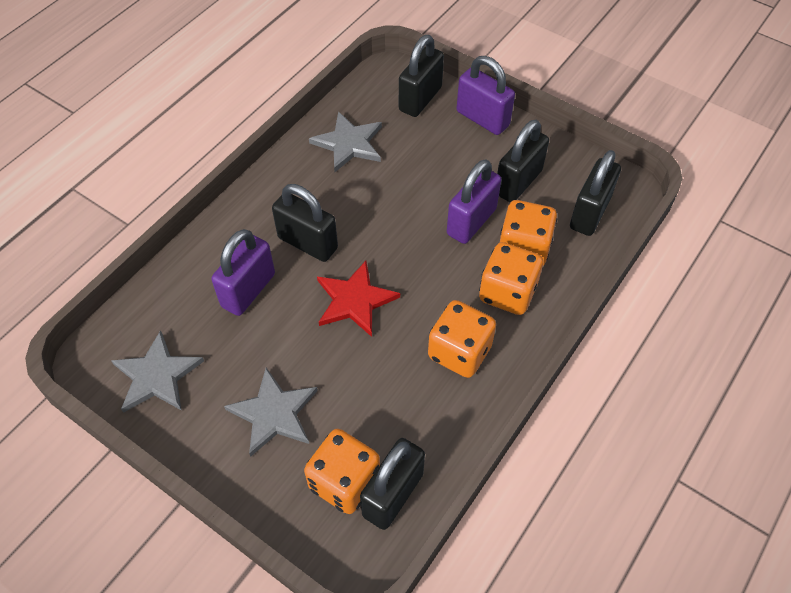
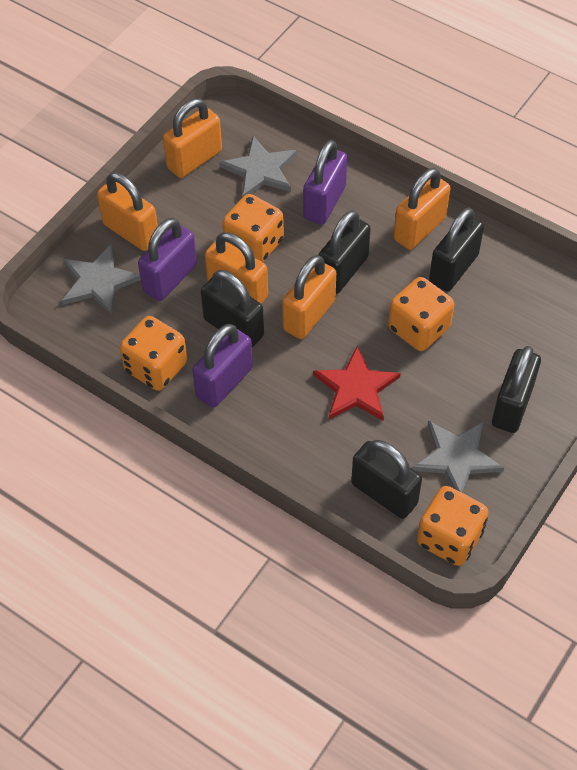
orange padlock: none = 0 -> [97,172,158,251] [163,98,222,178] [205,232,268,304] [282,255,336,339] [393,168,451,250] = 5

